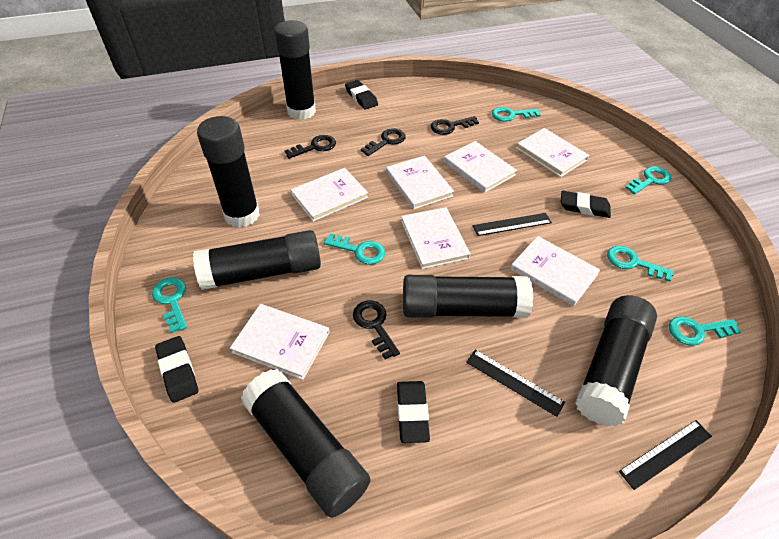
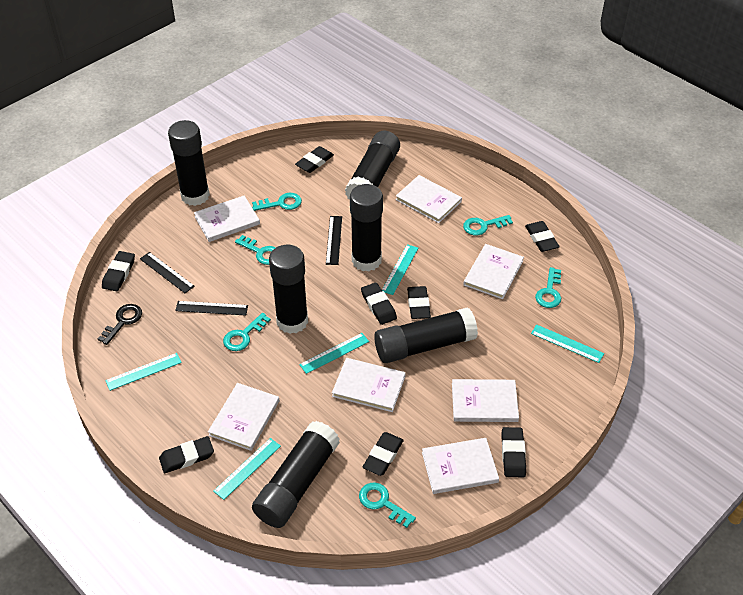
black eraser: [155,336,198,403] [345,80,378,110] [397,381,430,443] [561,191,611,218] = 4 -> [102,251,135,291] [159,436,214,473] [295,146,334,173] [361,282,397,325] [362,432,404,476] [407,286,431,319] [501,427,526,477] [525,221,560,252] = 8
black key: [285,135,336,159] [353,301,400,360] [361,128,406,156] [431,116,479,135] = 4 -> [98,304,142,345] = 1
turquoise ruler: none = 0 -> [105,353,182,391] [213,438,281,500] [299,333,369,374] [382,244,418,295] [531,324,604,363] = 5

